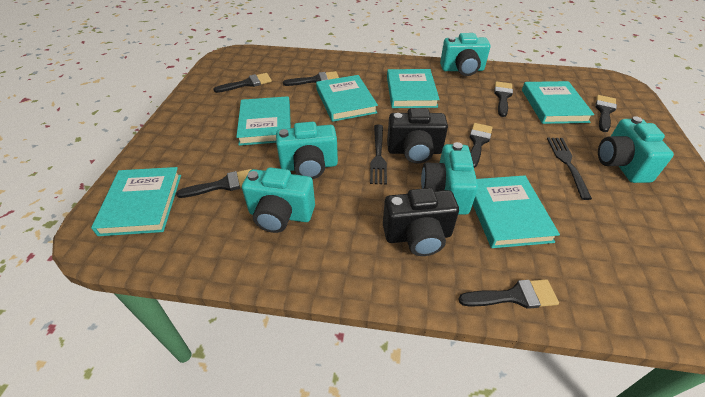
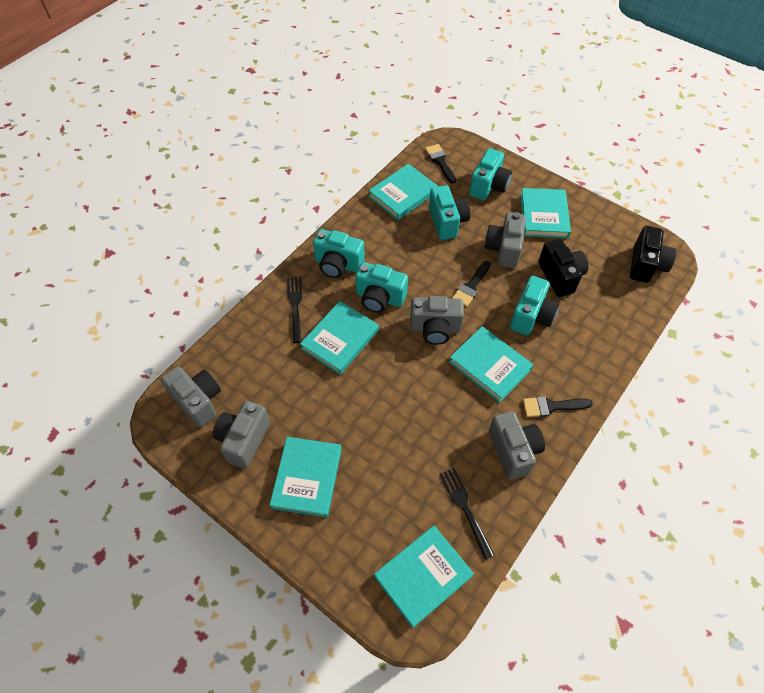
black brush: [176,169,252,198] [213,73,272,93] [283,71,339,86] [458,279,559,309] [469,123,493,168] [494,81,513,117] [595,95,617,132] = 7 -> [425,144,456,184] [452,261,491,307] [523,396,593,417] = 3
grey camera: none = 0 -> [161,366,221,428] [213,401,270,469] [410,296,464,345] [485,212,526,268] [489,411,545,480] = 5

